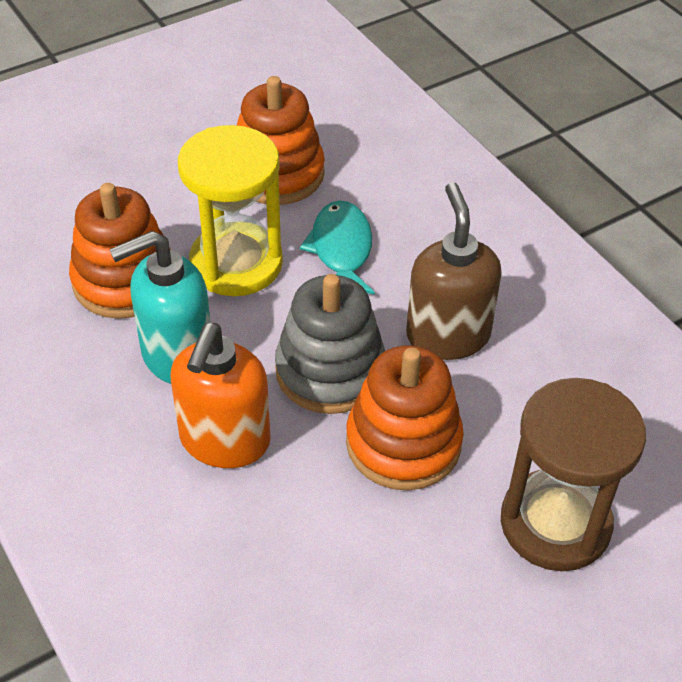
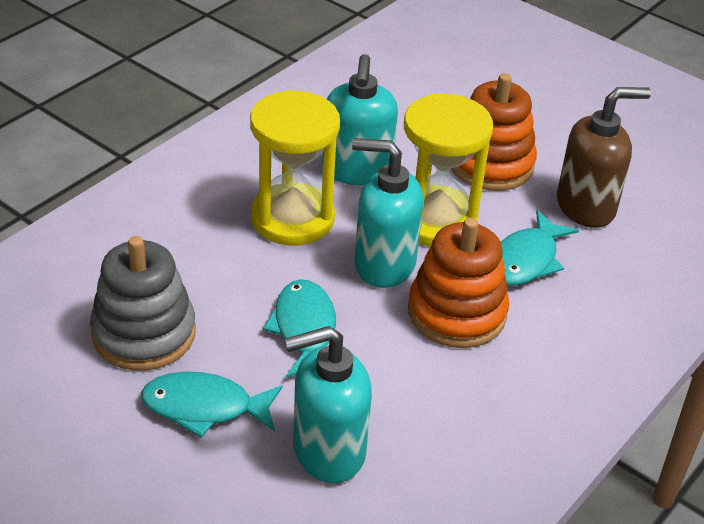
brown hourglass: [501,378,646,571] = 1 -> none = 0
orange soap dispenser: [170,323,271,468] = 1 -> none = 0
orange stacking toy: [69,183,171,319] [237,76,325,205] [346,345,464,491] = 3 -> [408,218,509,348] [451,73,537,191] = 2
turquoise fish: [300,201,375,295] = 1 -> [141,372,282,438] [263,279,336,378] [501,210,579,286] = 3
turquoise soap dispenser: [109,231,211,384] = 1 -> [284,326,372,483] [322,54,398,186] [352,138,424,288] = 3
yellow hourglass: [178,125,283,296] = 1 -> [250,90,340,245] [404,94,493,247] = 2

